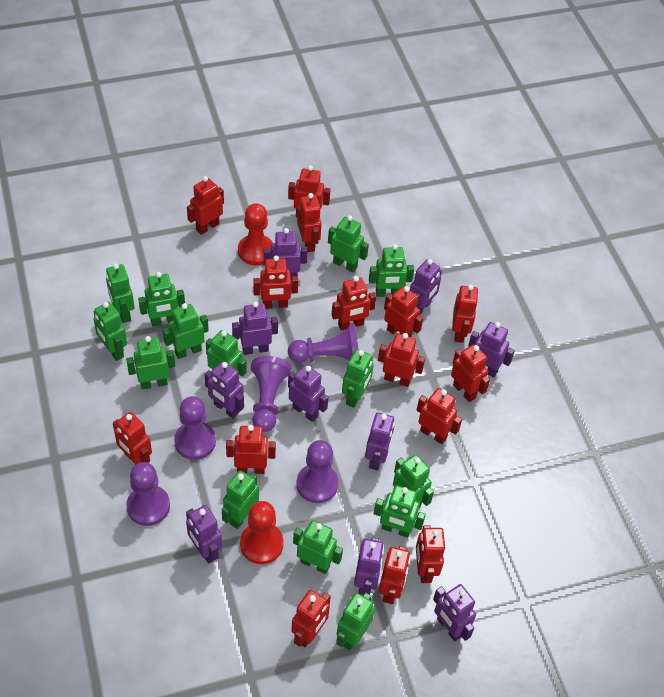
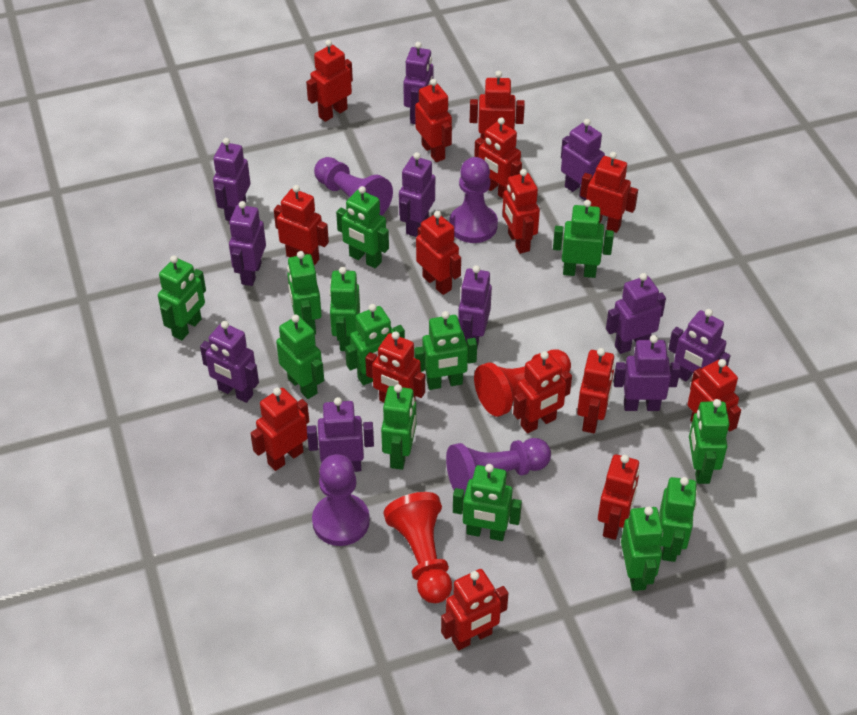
green robot: [94,302,127,361] [106,263,135,323] [126,336,175,390] [138,272,185,327] [163,303,209,359] [206,330,247,377] [222,470,259,529] [293,520,343,574] [328,215,369,272] [336,592,375,650] [342,349,374,408] [369,244,414,297] [374,485,426,538] [393,454,434,508] = 14 -> [158,256,206,340] [276,315,324,399] [287,251,322,334] [329,267,360,351] [336,186,389,268] [345,304,405,386] [381,384,416,470] [414,311,477,390] [453,464,522,541] [553,200,614,278] [621,507,663,591] [659,477,697,562] [689,399,729,484] = 13
purple pawn: [126,462,170,526] [174,396,216,460] [251,356,291,432] [288,325,358,363] [296,440,339,503] = 5 -> [312,454,370,546] [314,157,393,215] [446,438,551,496] [449,157,498,243] = 4
purple robot: [186,505,222,564] [204,361,244,418] [232,301,278,355] [263,228,308,277] [288,364,329,422] [354,537,384,595] [365,412,395,471] [410,259,442,314] [433,584,476,641] [468,322,515,377] = 10 -> [200,321,259,403] [213,138,250,221] [229,201,266,286] [307,397,374,472] [399,152,435,237] [403,42,433,124] [458,265,492,348] [561,119,605,200] [606,273,666,354] [613,335,681,411] [668,309,730,382] = 11

